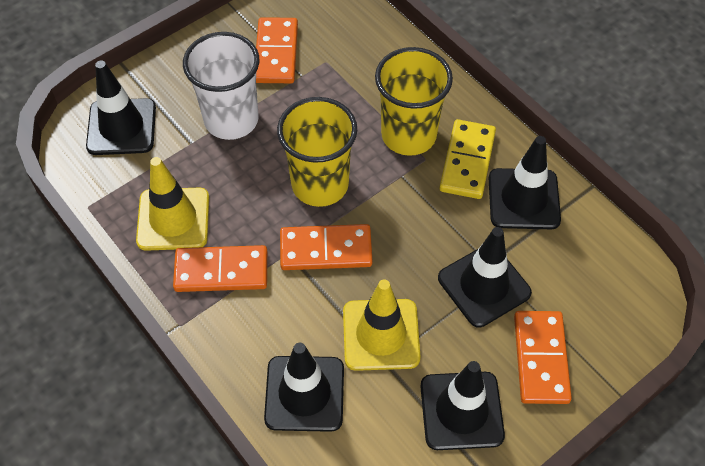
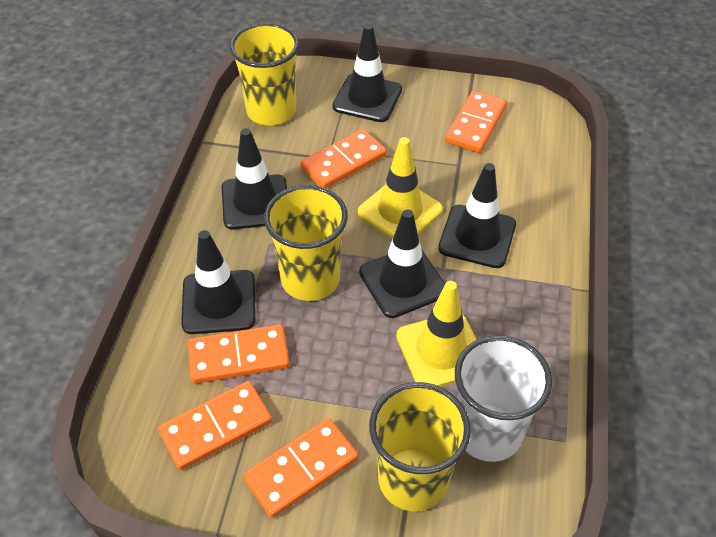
orange domino: [173,245,267,292] [256,17,298,83] [280,224,373,270] [514,311,572,404] = 4 -> [158,381,272,470] [188,324,290,384] [243,418,358,518] [300,129,386,188] [445,91,507,153] = 5
yellow cup: [277,97,357,207] [375,47,453,156] = 2 -> [230,23,299,126] [264,185,348,301] [369,382,471,511] = 3
yellow domino: [439,119,496,199] = 1 -> none = 0

